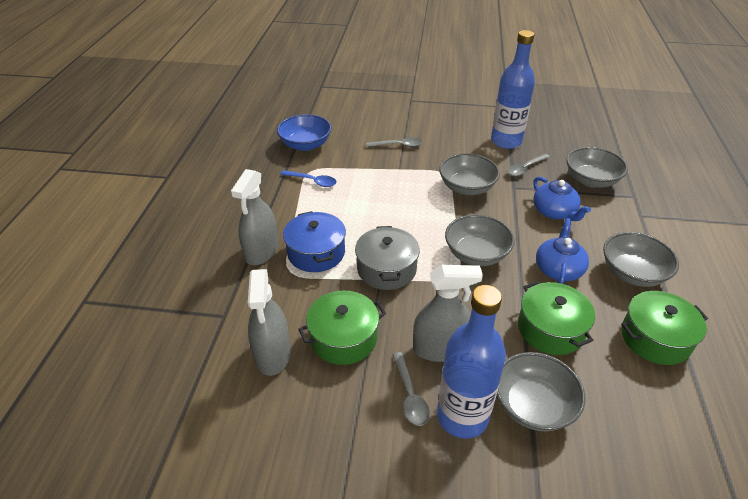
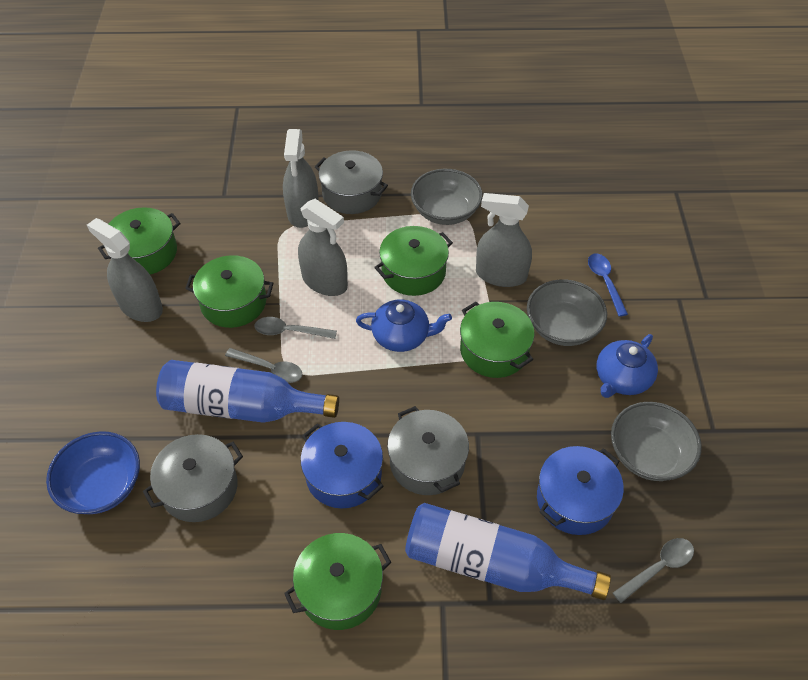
blue pot: [283,211,346,272] = 1 -> [301,422,384,508] [537,446,624,535] = 2
green pot: [298,291,386,365] [518,281,595,355] [621,291,708,365] = 3 -> [98,207,181,274] [185,255,273,328] [284,533,391,630] [374,226,453,296] [460,302,535,378] = 5
grey bowl: [439,154,500,195] [445,214,515,266] [497,352,585,431] [566,147,628,188] [603,232,679,287] = 5 -> [411,169,483,225] [527,279,607,346] [611,402,702,481] = 3
grey pot: [355,226,420,290] = 1 -> [143,434,243,522] [315,150,388,214] [387,406,469,495] = 3
grey spray bottle: [231,169,278,265] [248,269,291,376] [413,265,483,362] = 3 -> [87,218,163,322] [283,129,319,228] [298,199,348,296] [476,193,532,287] = 4

